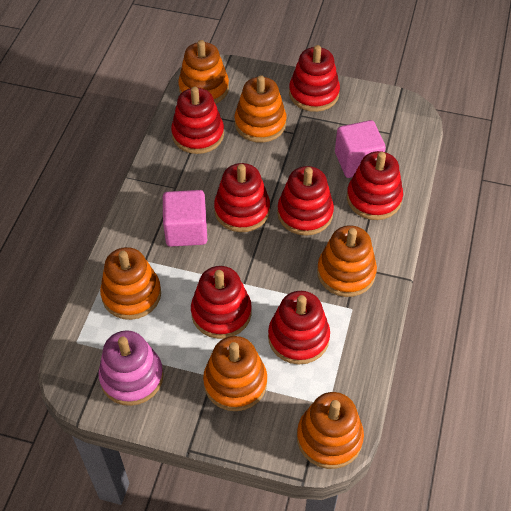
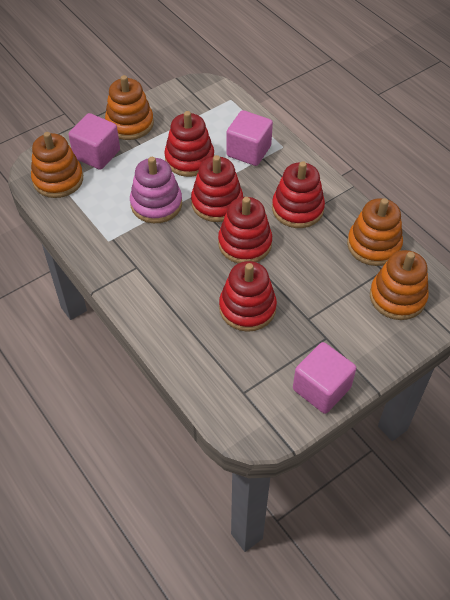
orange stacking toy: [100,247,161,320] [178,40,229,104] [203,336,267,411] [235,75,287,143] [297,392,364,469] [317,225,377,297] = 6 -> [31,132,83,198] [105,75,154,140] [347,198,403,266] [370,250,429,320] = 4
pink cube: [163,190,207,247] [335,120,386,178] = 2 -> [68,113,120,170] [226,110,273,166] [293,342,356,414] = 3
red stacking toy: [171,87,224,154] [191,266,252,339] [214,163,270,232] [268,291,330,365] [277,166,334,236] [289,45,340,112] [347,151,403,220] = 7 -> [164,111,214,177] [191,155,243,222] [218,197,272,263] [219,261,277,332] [272,161,325,228] = 5

